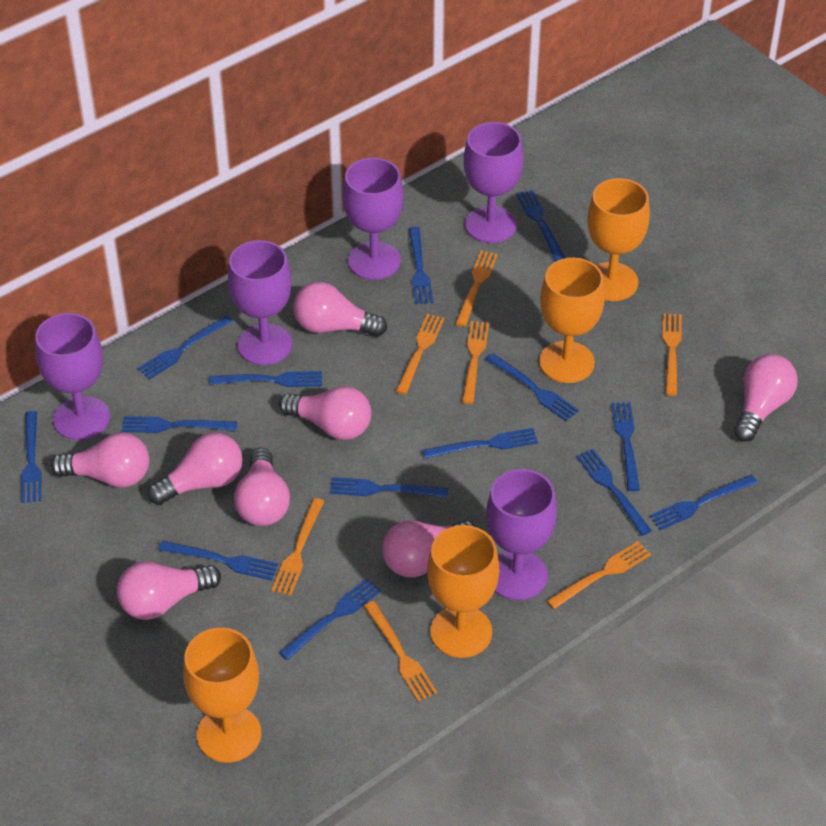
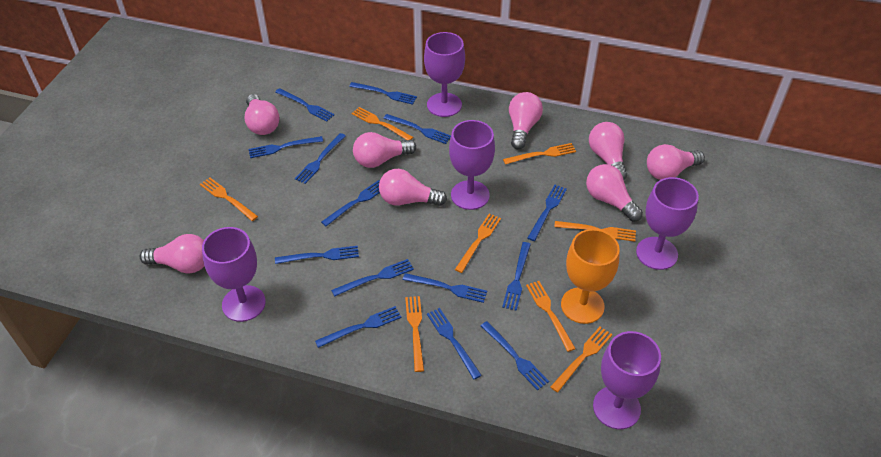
orange fork: [272,498,324,596] [364,601,437,702] [396,314,445,395] [455,251,498,327] [462,321,489,404] [547,541,651,609] [663,313,682,396] = 7 -> [200,177,258,221] [352,107,413,140] [405,296,424,372] [455,213,501,273] [503,143,576,164] [526,281,576,352] [550,327,613,393] [554,221,636,242] = 8
orange goblet: [183,628,261,763] [427,525,499,658] [539,258,605,383] [588,178,650,301] = 4 -> [561,229,620,324] = 1

